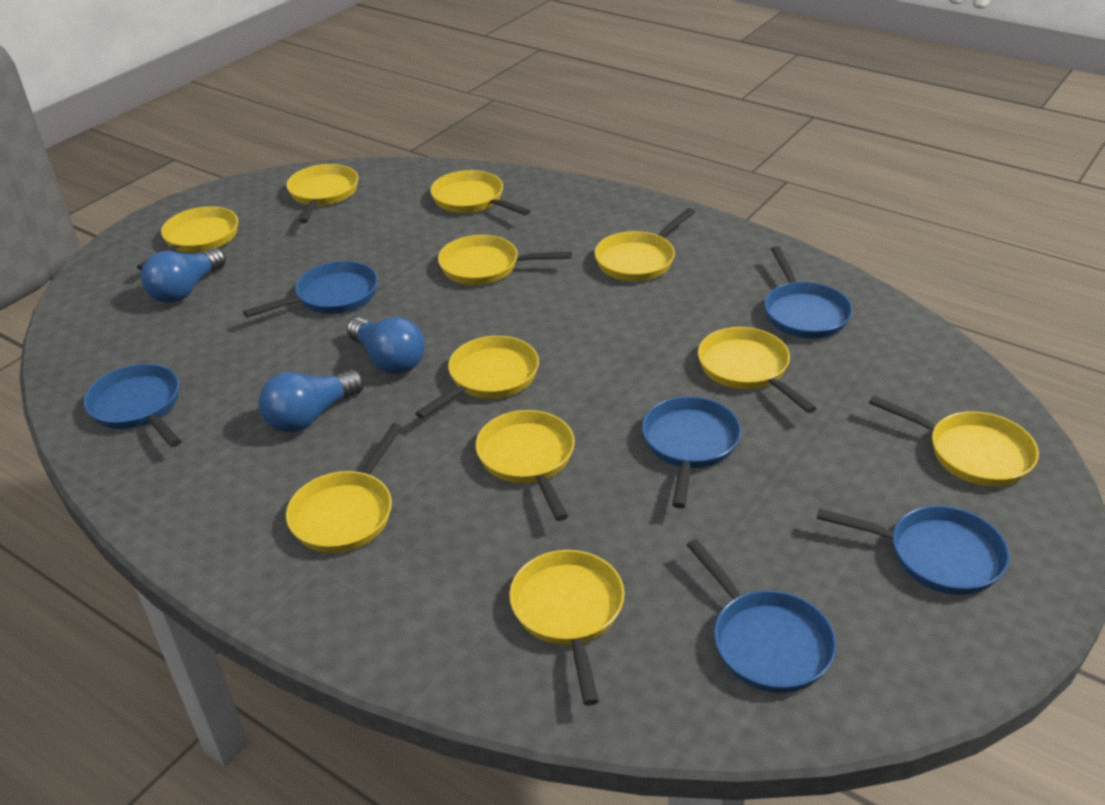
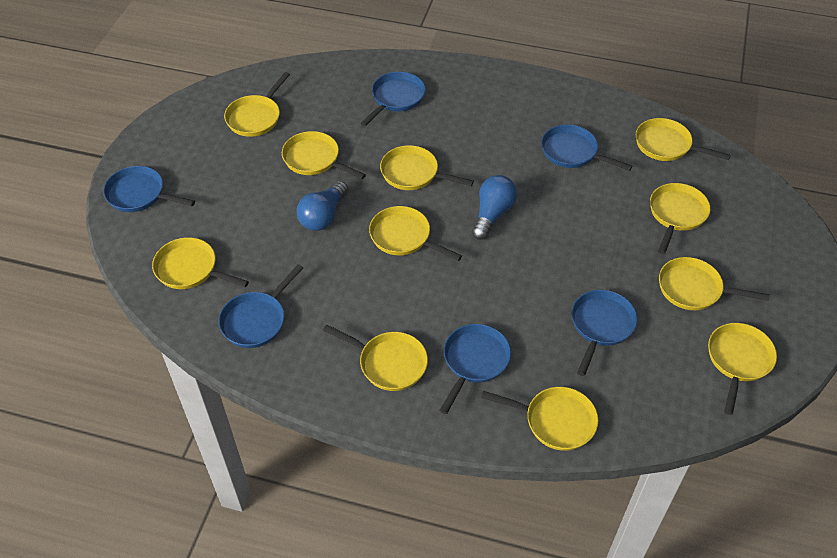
blue light bulb: [141,248,226,303] [259,370,364,432] [347,317,425,374] = 3 -> [297,181,348,231] [472,175,517,240] = 2

